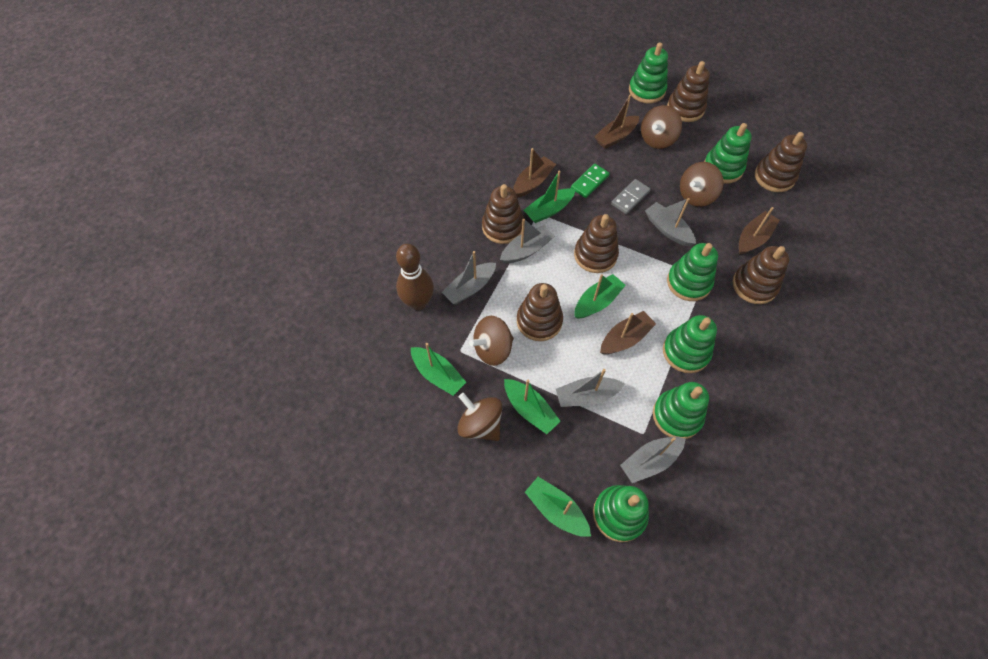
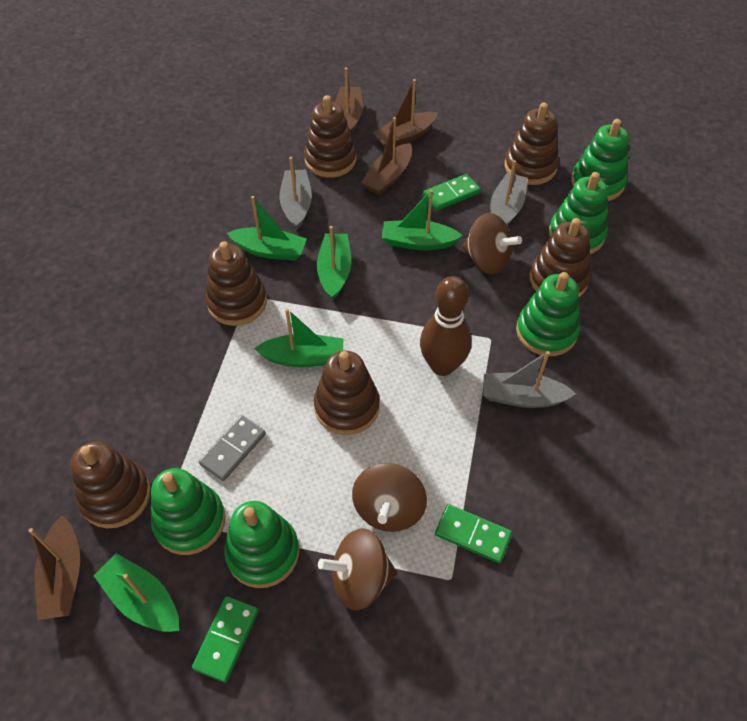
brown spinning top: [457,393,502,441] [469,316,514,366] [641,105,682,149] [680,162,724,207] = 4 -> [318,528,397,610] [352,463,427,532] [462,213,522,274] = 3
green domino: [571,164,610,198] = 1 -> [192,596,258,683] [423,174,481,211] [435,504,512,563] = 3
green stacking toy: [593,485,649,542] [629,42,668,103] [653,382,709,439] [663,315,717,373] [667,243,718,301] [704,123,752,184] = 6 -> [151,468,226,555] [224,501,299,588] [516,272,580,356] [549,172,608,254] [571,119,629,201] = 5
grey boat: [442,251,496,304] [500,219,554,263] [556,369,625,407] [620,437,686,483] [645,198,696,246] = 5 -> [279,157,312,230] [483,351,576,408] [490,160,528,225] = 3

